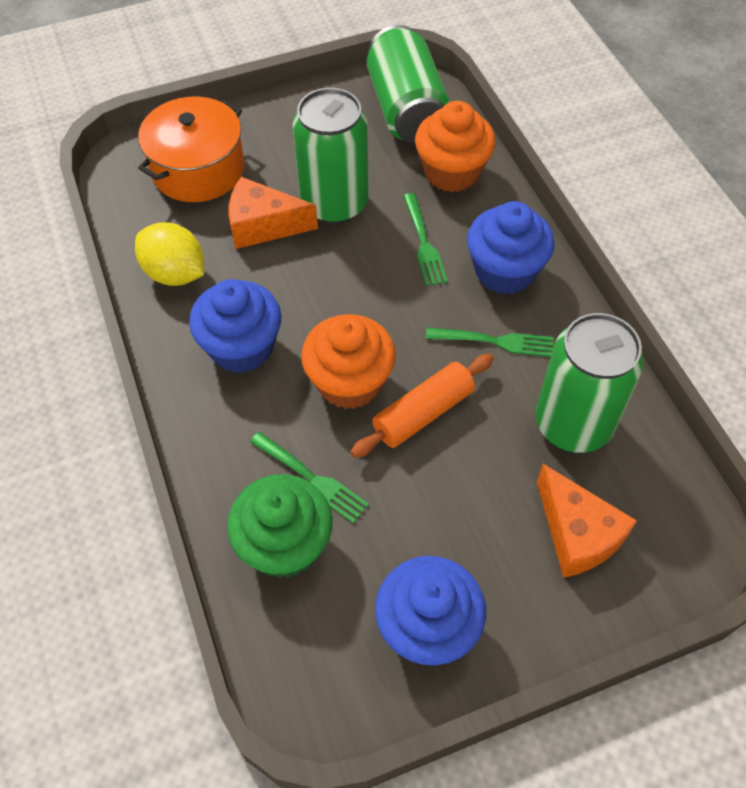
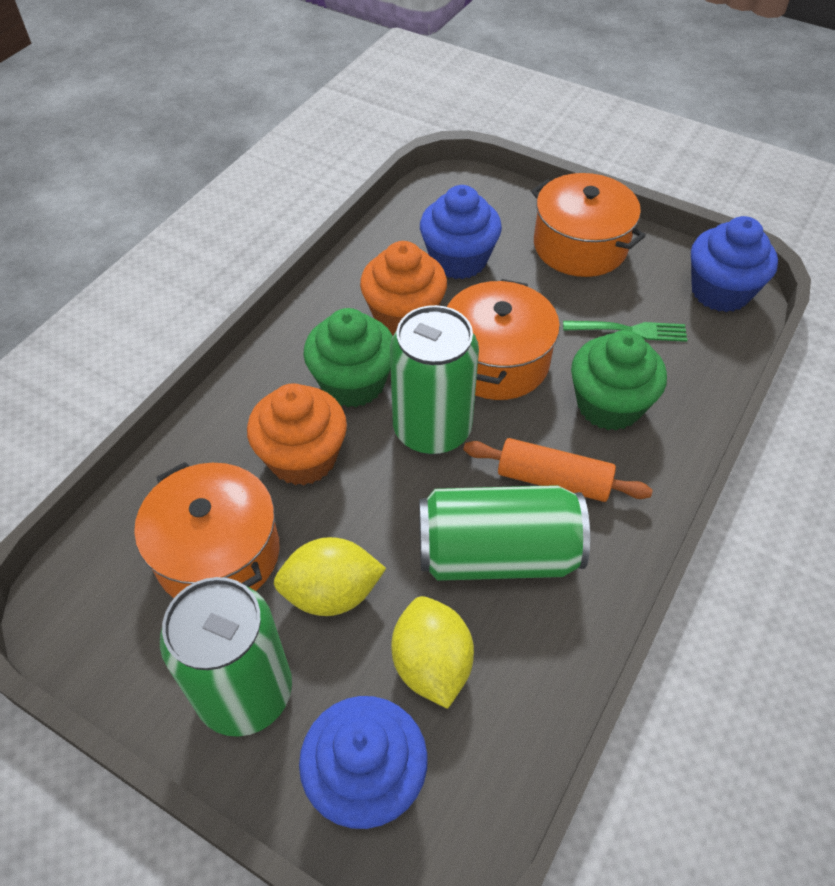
green cupcake: [227,474,333,578] = 1 -> [303,308,393,407] [571,330,667,431] = 2
green fork: [250,432,369,523] [403,193,448,286] [426,327,554,357] = 3 -> [563,321,687,342] = 1
orange cheese: [229,177,318,249] [537,464,637,578] = 2 -> none = 0
orange pot: [138,97,245,202] = 1 -> [134,462,280,598] [447,279,560,400] [531,173,645,277] = 3
yellow lemon: [135,222,204,286] = 1 -> [274,537,386,616] [392,596,474,709] = 2

